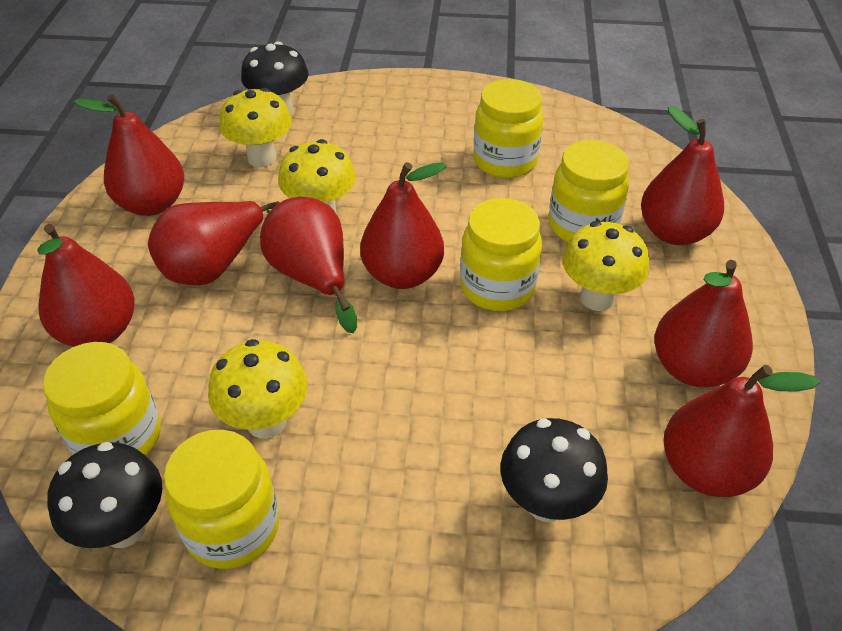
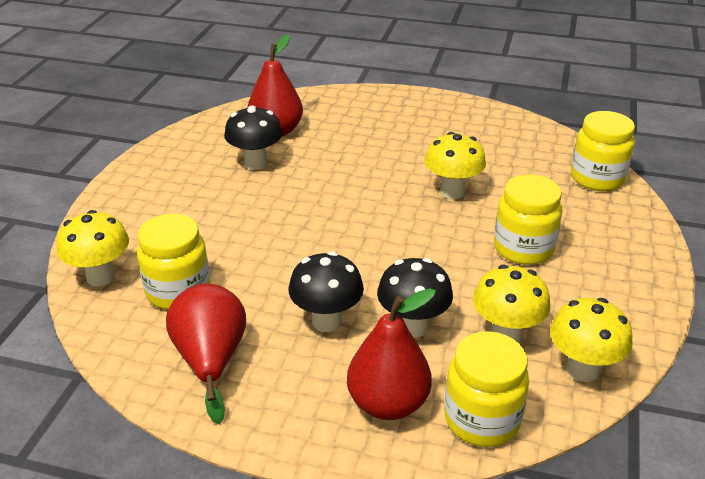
red pear: [37,224,134,347] [74,94,184,216] [148,201,280,285] [260,197,357,333] [360,162,446,289] [641,106,724,245] [655,260,753,388] [664,365,820,497] = 8 -> [166,283,246,424] [247,34,303,136] [347,288,436,420] = 3
yellow jar: [43,342,161,456] [164,430,280,569] [460,198,542,311] [473,79,544,178] [548,140,629,242] = 5 -> [137,214,210,310] [444,331,529,447] [494,175,562,265] [571,111,635,191] = 4

